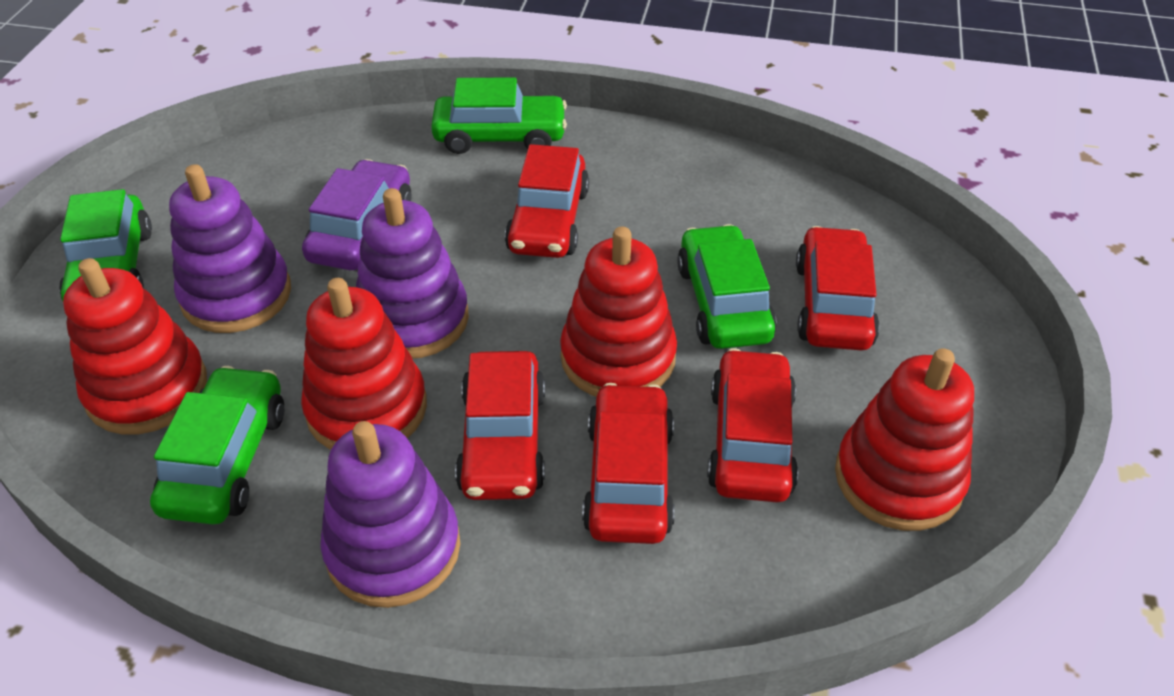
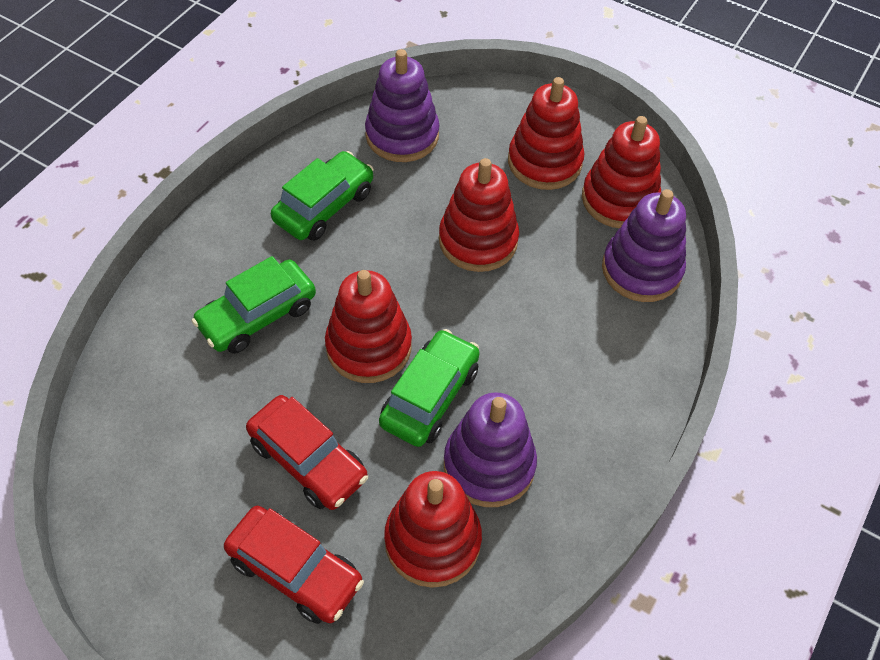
green car: [59,189,152,301] [150,366,285,524] [431,77,567,154] [677,224,777,349] = 4 -> [192,256,316,354] [271,151,374,241] [379,329,480,447] = 3
purple car: [302,159,411,270] = 1 -> none = 0
red car: [455,351,545,500] [505,144,589,258] [582,383,675,544] [707,348,798,502] [796,226,880,350] = 5 -> [224,506,364,624] [246,395,368,510] = 2
red stacking toy: [63,258,207,435] [301,278,427,450] [560,227,677,396] [835,348,974,531] = 4 -> [325,270,412,383] [384,471,482,588] [439,158,519,272] [508,77,584,190] [582,116,661,228] = 5

